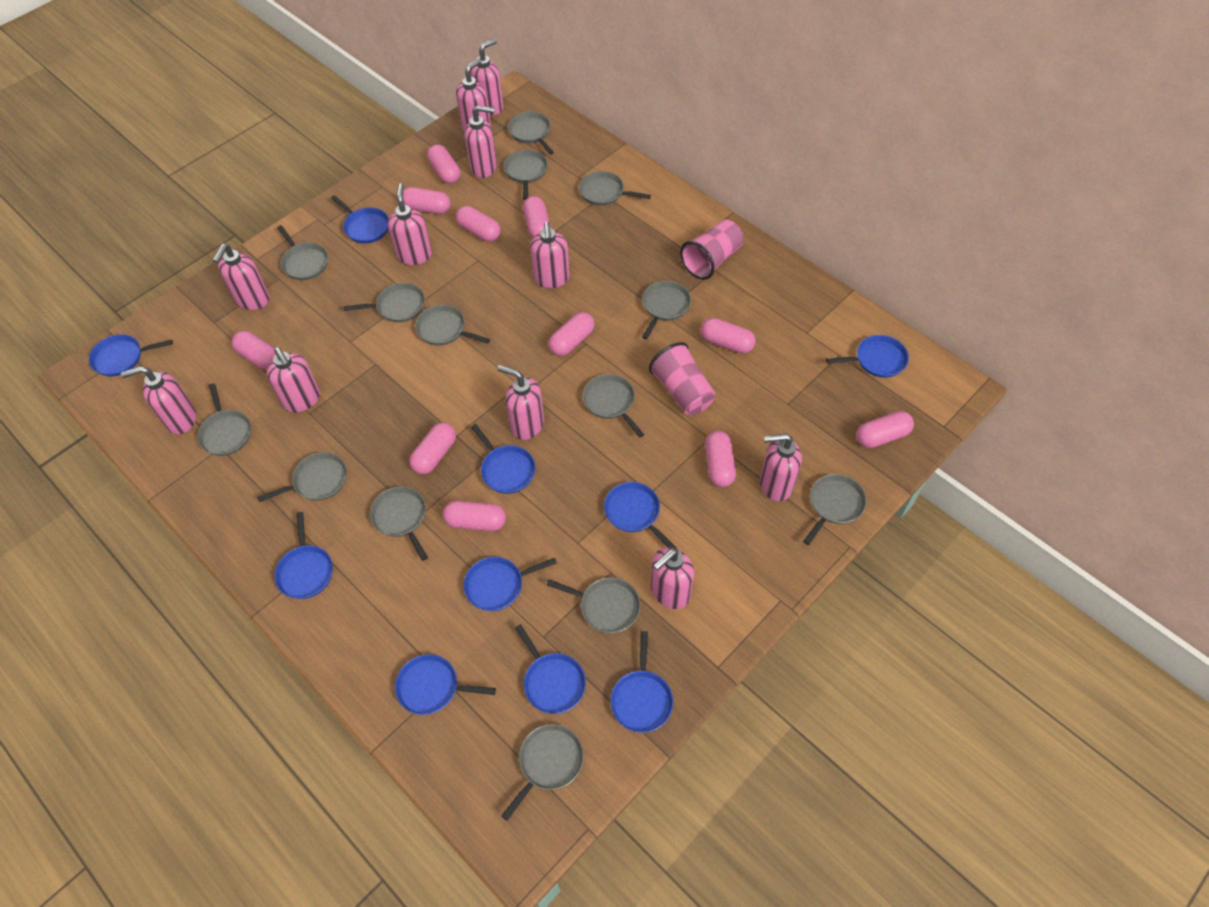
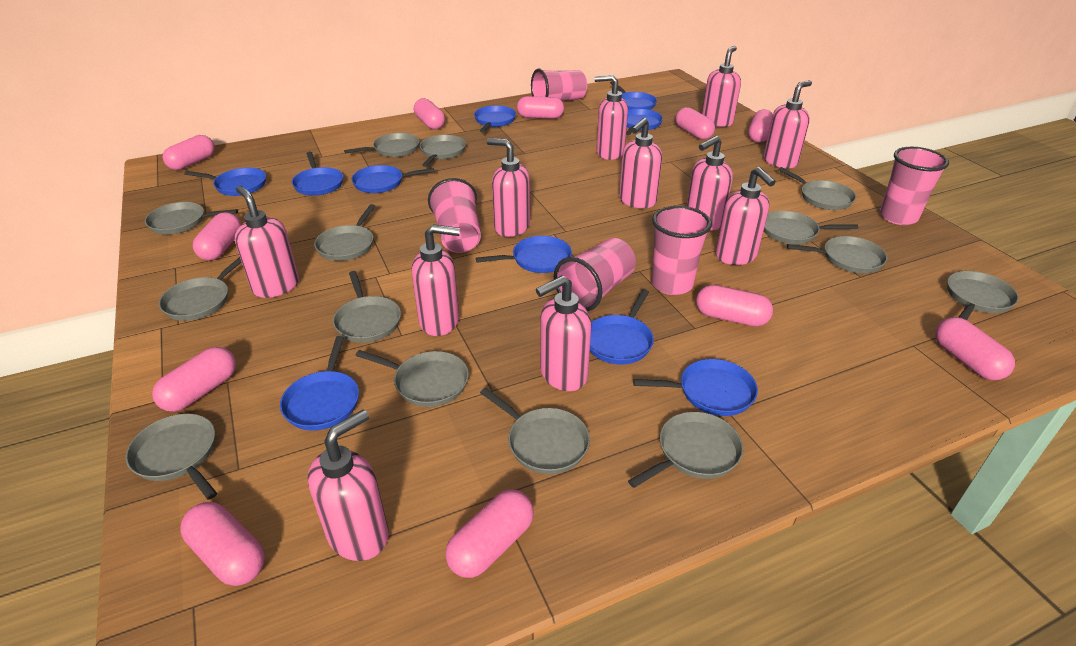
pink cup: [649,342,715,415] [680,220,744,280] = 2 -> [428,178,481,253] [531,68,587,101] [554,238,636,311] [651,206,712,295] [880,147,949,225] = 5

